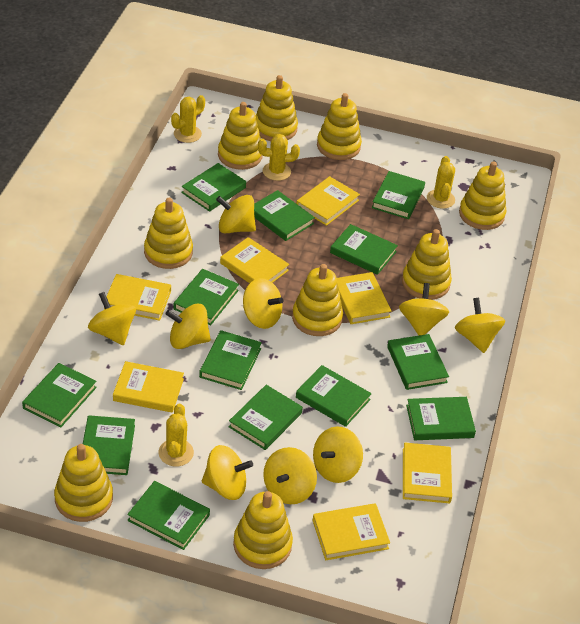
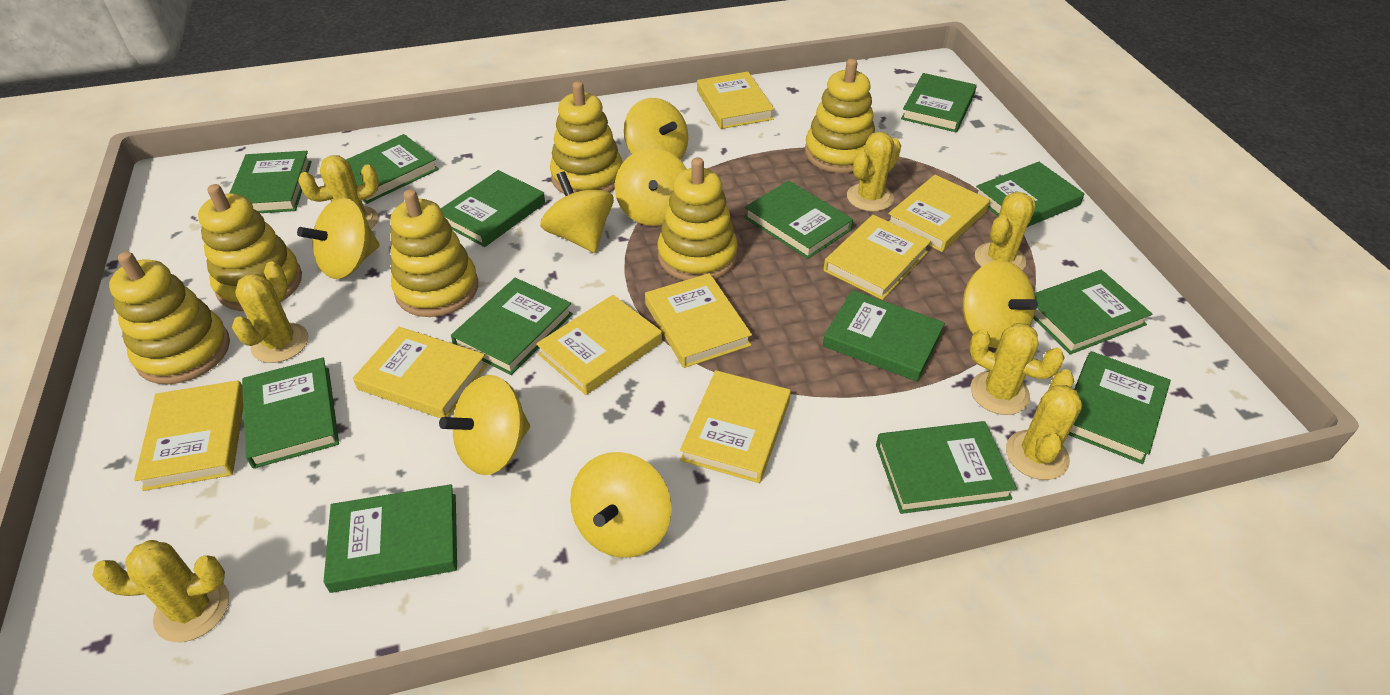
yellow book: [104,274,171,321] [113,361,184,413] [220,237,289,283] [296,176,360,226] [312,503,390,560] [337,272,391,324] [403,442,452,504] = 7 -> [134,380,243,491] [353,327,488,418] [536,295,662,395] [645,273,752,368] [680,370,791,483] [697,72,774,129] [823,215,931,300] [888,175,990,252] = 8
yellow cactus: [159,404,194,466] [171,95,205,143] [258,134,300,181] [427,156,455,209] = 4 -> [92,540,229,642] [232,261,308,363] [298,155,379,229] [847,132,901,212] [969,323,1065,415] [975,192,1036,270] [1006,369,1082,480] = 7
yellow spinning top: [88,292,136,345] [165,304,211,349] [202,445,253,500] [216,195,256,234] [243,278,283,329] [263,447,317,504] [313,426,363,483] [399,283,449,336] [455,298,505,353] = 9 -> [297,198,380,279] [439,375,530,475] [540,171,614,253] [570,452,672,558] [615,148,687,226] [624,98,688,160] [963,260,1038,348] = 7
yellow stacking toy: [54,444,113,522] [144,198,193,269] [218,102,263,170] [233,491,293,569] [256,75,298,141] [292,264,343,336] [317,93,362,160] [402,229,452,300] [459,162,507,230] = 9 -> [109,251,230,384] [198,184,302,311] [391,189,478,317] [550,81,623,194] [657,157,738,281] [805,59,875,173] = 6

